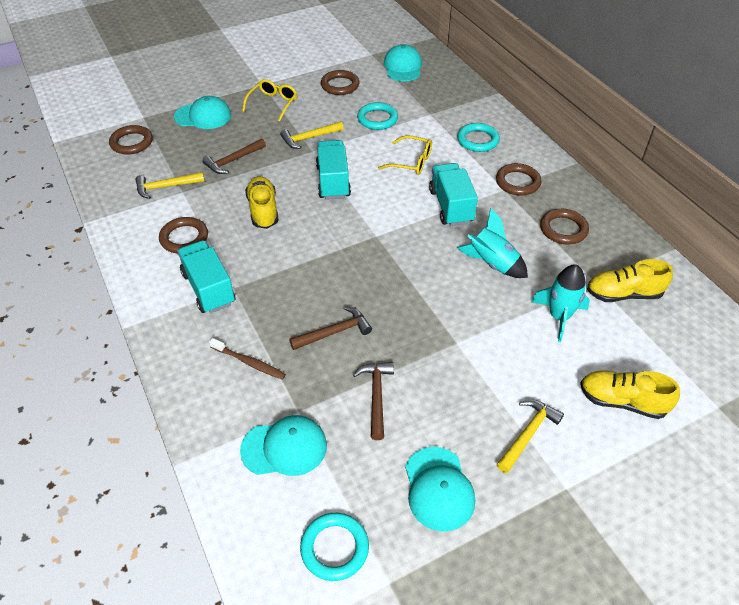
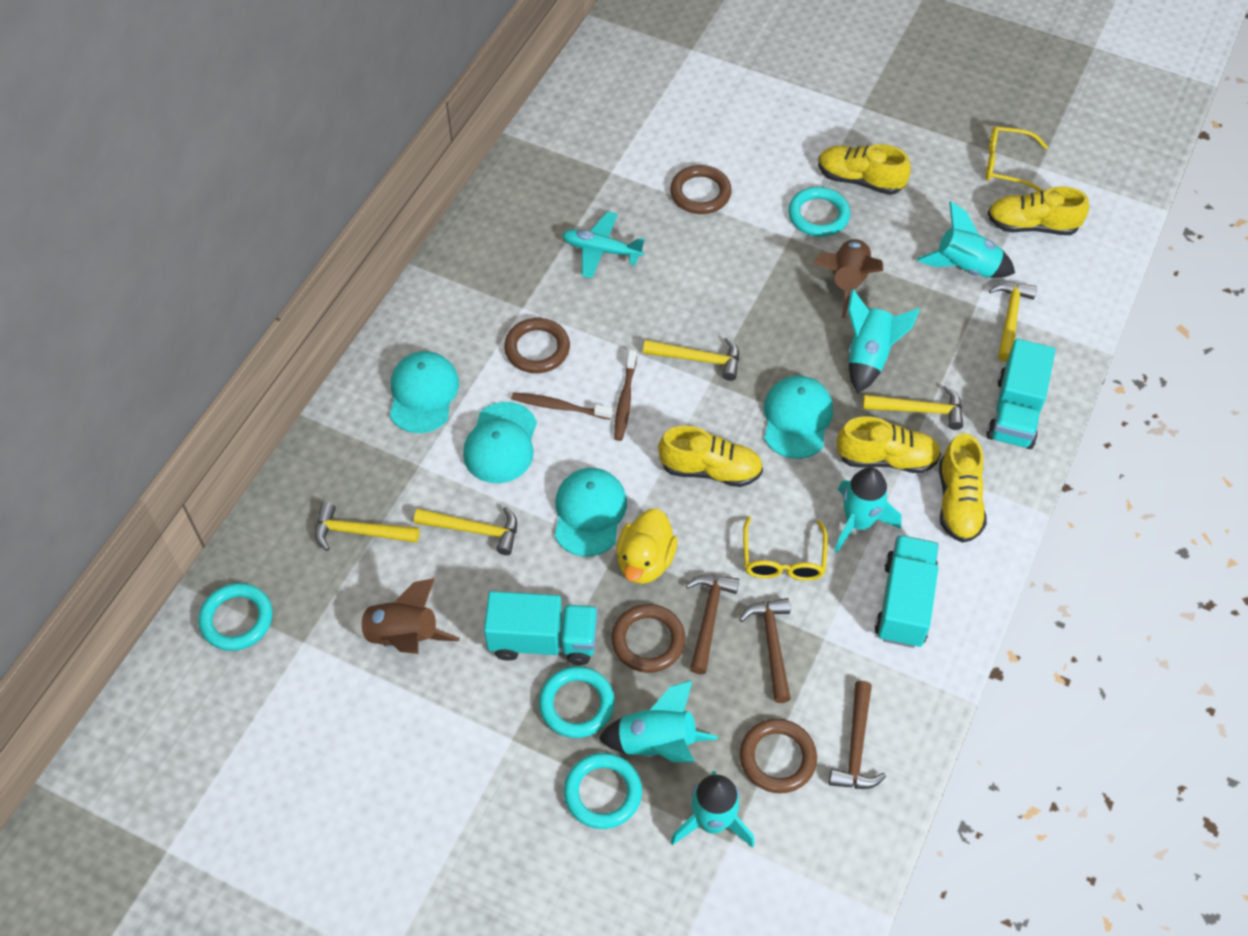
brown ring: [109,125,153,155] [159,217,208,253] [321,70,359,95] [496,163,542,196] [540,209,589,244] = 5 -> [504,318,570,373] [611,604,686,673] [670,165,732,214] [740,719,817,793] = 4
brown rocket: none = 0 -> [348,578,460,654] [813,239,883,318] = 2
brown toothbrush: [209,338,286,380] = 1 -> [512,392,613,420] [614,350,637,441] = 2
turquoise plane: none = 0 -> [562,211,645,278] = 1
turquoise ring: [300,513,369,581] [357,102,398,130] [457,123,500,152] = 3 -> [198,583,273,651] [539,666,615,738] [564,753,642,829] [788,187,850,237] = 4
turquoise rocket: [457,208,528,278] [531,264,590,343] = 2 -> [599,680,718,762] [671,771,755,848] [834,467,901,553] [848,289,920,393] [917,201,1015,278] = 5
yellow duck: none = 0 -> [616,508,678,584] = 1
yellow hammer: [135,172,204,199] [280,121,344,149] [497,400,564,473] = 3 -> [315,502,419,551] [414,507,517,555] [643,338,739,381] [863,385,963,430] [989,282,1037,362] = 5
yellow shoe: [245,176,279,229] [580,371,680,419] [587,259,673,302] = 3 -> [658,426,763,487] [818,144,911,195] [836,416,941,473] [939,433,987,543] [988,186,1089,235] = 5

